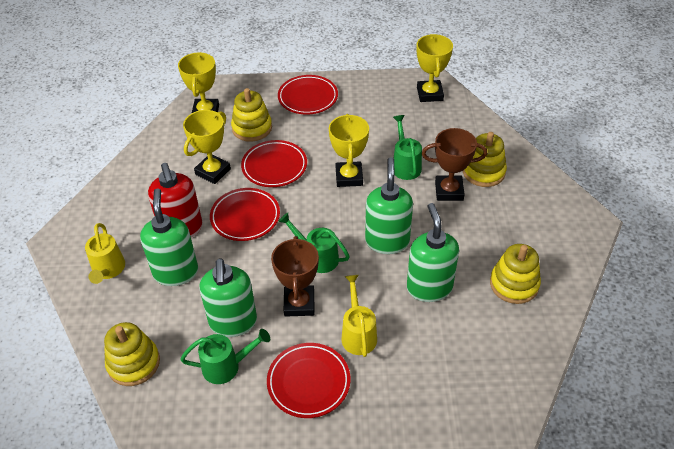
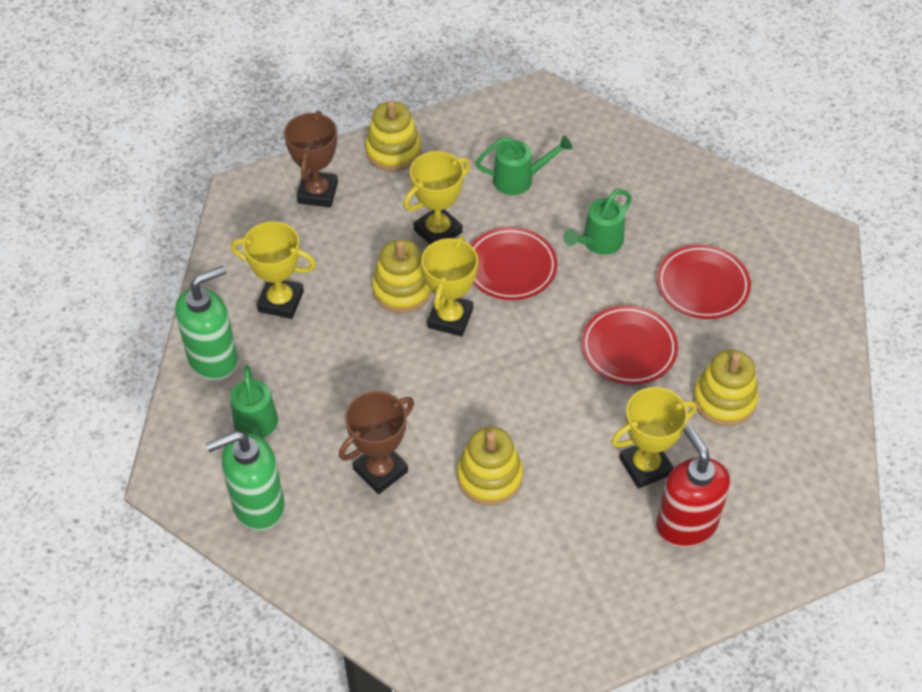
green soap dispenser: [140,188,198,286] [199,258,257,337] [365,157,413,254] [407,203,459,302] = 4 -> [175,266,238,381] [206,431,285,531] = 2
red plate: [210,188,280,241] [241,140,307,187] [267,343,350,418] [278,75,338,114] = 4 -> [471,227,558,300] [581,305,678,385] [657,244,751,319] = 3
yellow watering can: [85,223,125,284] [342,275,377,357] = 2 -> none = 0

